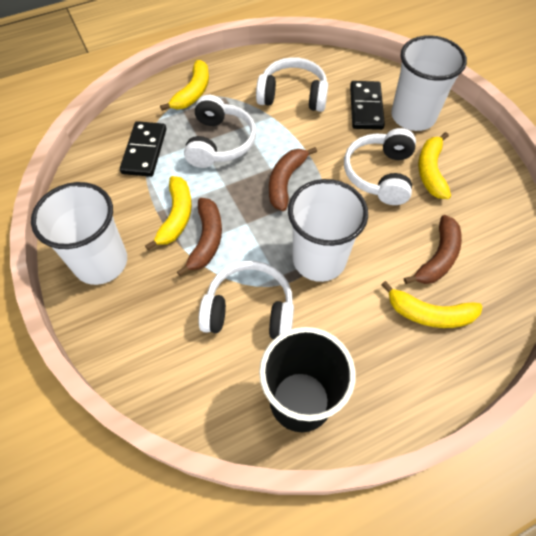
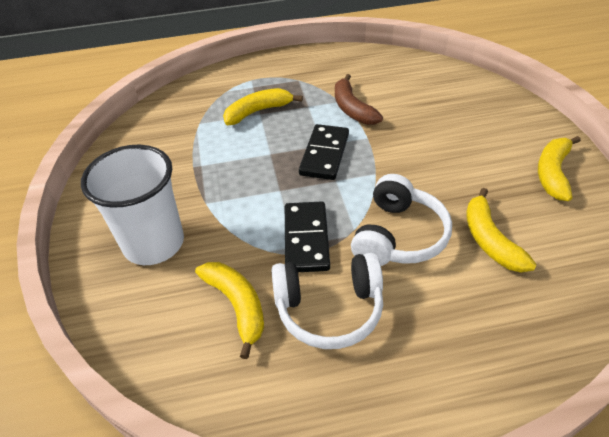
black cup: [259,327,356,432] = 1 -> none = 0
brown banana: [177,198,222,276] [269,147,317,211] [404,215,462,284] = 3 -> [335,74,383,125] = 1
white cup: [31,182,127,285] [288,179,368,282] [391,35,467,131] = 3 -> [81,145,184,265] = 1
white headphones: [184,95,256,168] [198,261,294,340] [256,57,328,112] [344,128,416,205] = 4 -> [271,253,383,349] [351,174,452,266] = 2

